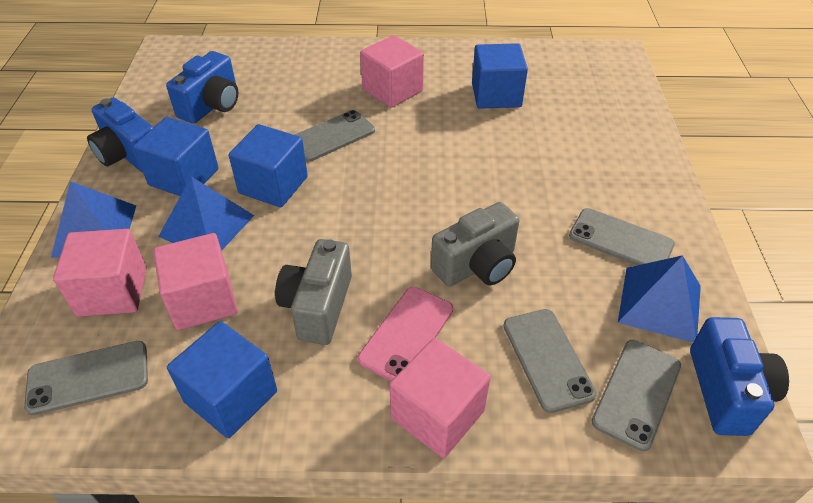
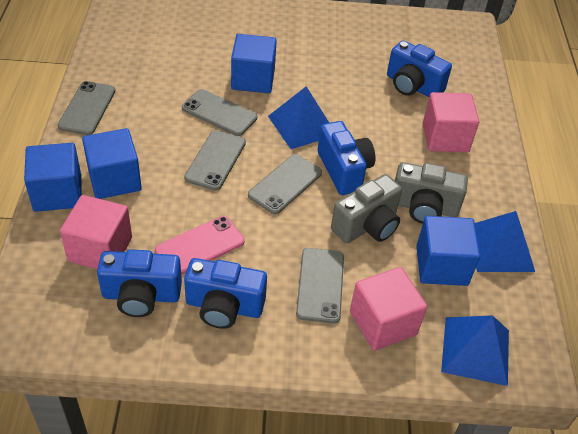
blue camera: [87,98,154,172] [166,51,238,124] [690,317,789,436] = 3 -> [97,249,182,317] [184,258,267,329] [318,121,375,195] [387,41,452,97] = 4
pink cube: [53,229,147,317] [153,233,238,330] [360,35,424,108] [389,338,491,458] = 4 -> [60,195,132,269] [350,267,427,351] [423,92,479,152] = 3

